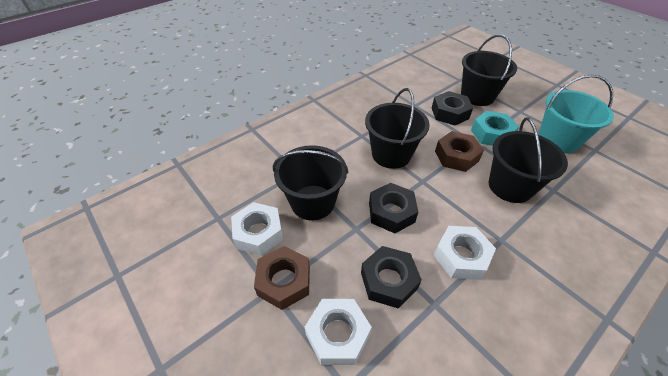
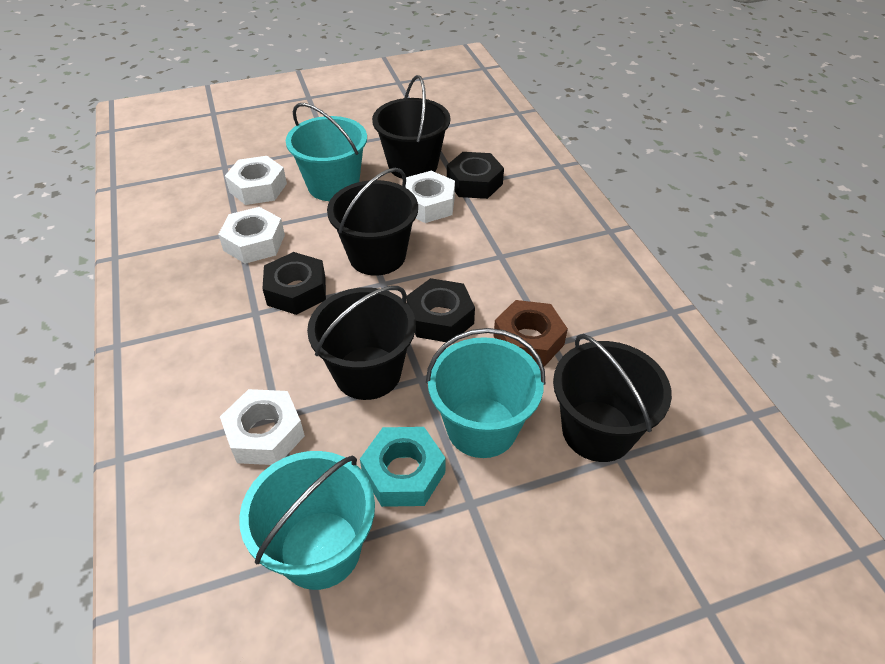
brown nut: [254,246,310,310] [435,131,484,172] = 2 -> [494,300,568,367] = 1
turquoise bucket: [538,74,614,154] = 1 -> [239,451,375,590] [286,103,367,201] [426,328,545,458] = 3
white nut: [231,202,283,256] [305,299,372,365] [434,226,496,280] = 3 -> [218,207,285,264] [220,389,305,465] [225,156,287,205] [405,171,455,223] = 4

